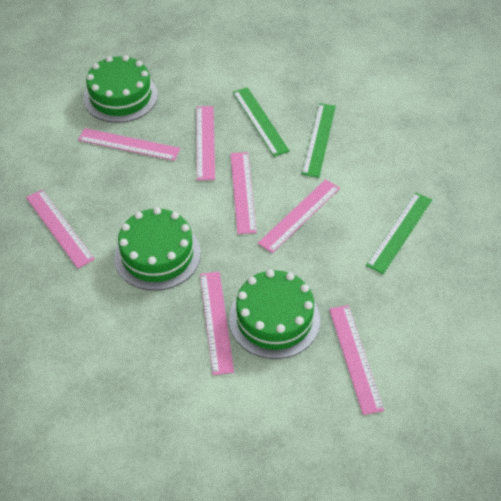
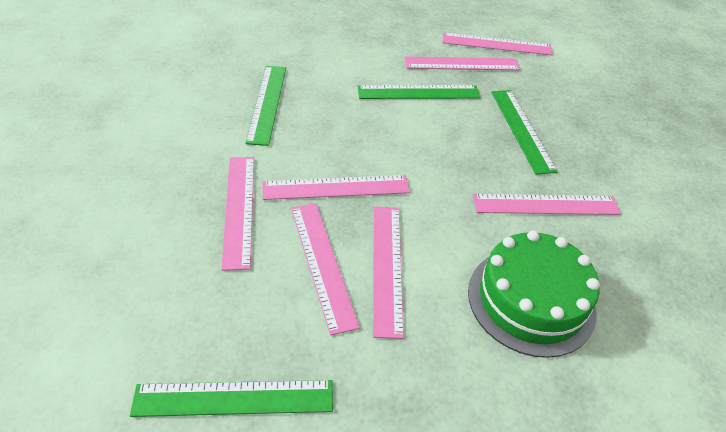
green cake: [83,55,158,123] [114,207,201,290] [229,270,320,359] = 3 -> [468,230,600,358] = 1
green ruler: [233,87,290,157] [302,103,336,178] [366,192,432,274] = 3 -> [130,380,333,417] [245,66,286,146] [357,85,481,99] [491,90,558,175] = 4

